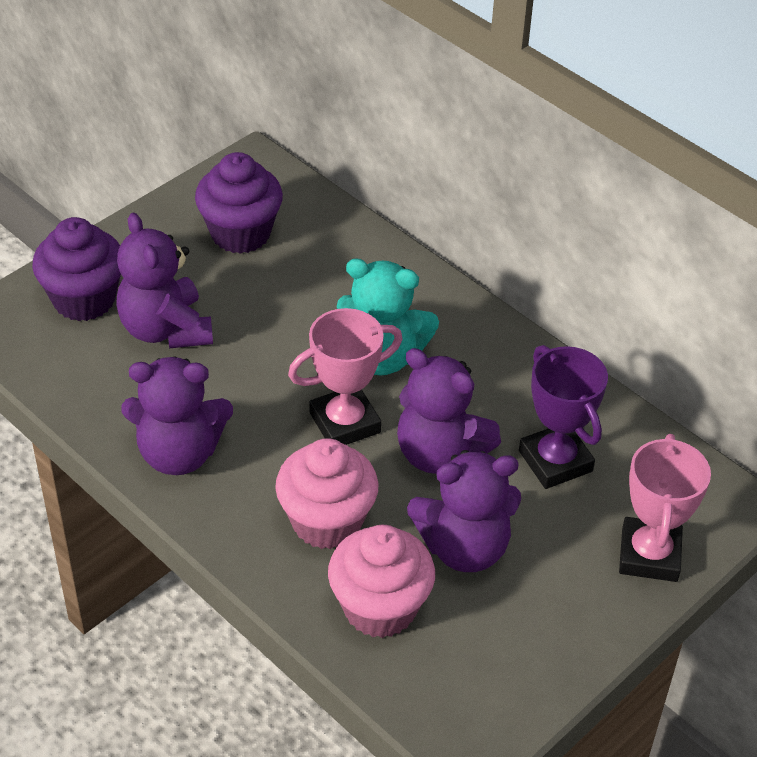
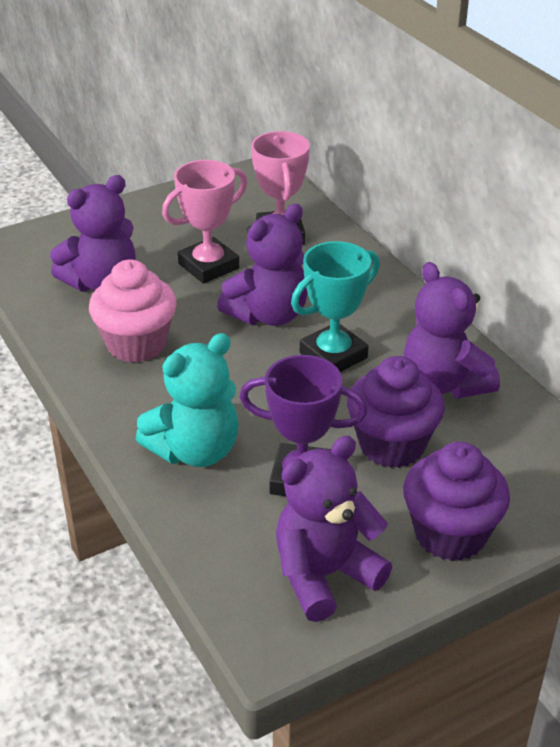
pink cupcake: [275,438,379,549] [328,525,435,638] = 2 -> [89,259,177,363] = 1
turquoise trophy: none = 0 -> [291,241,380,372] = 1

